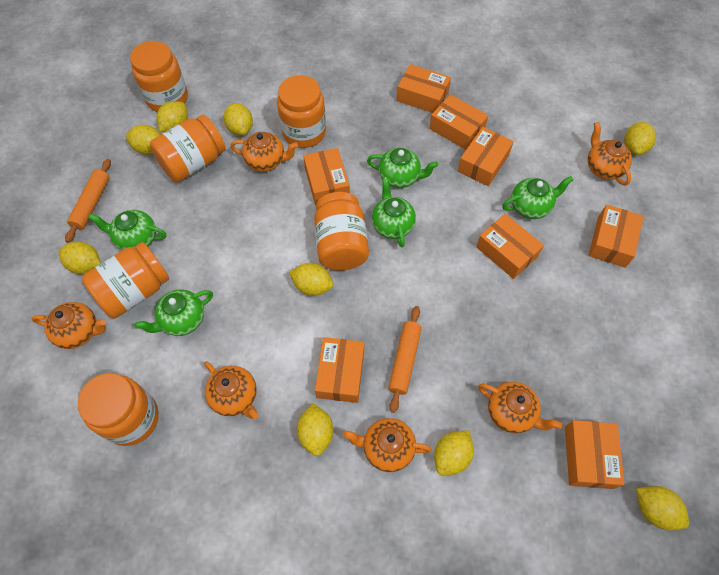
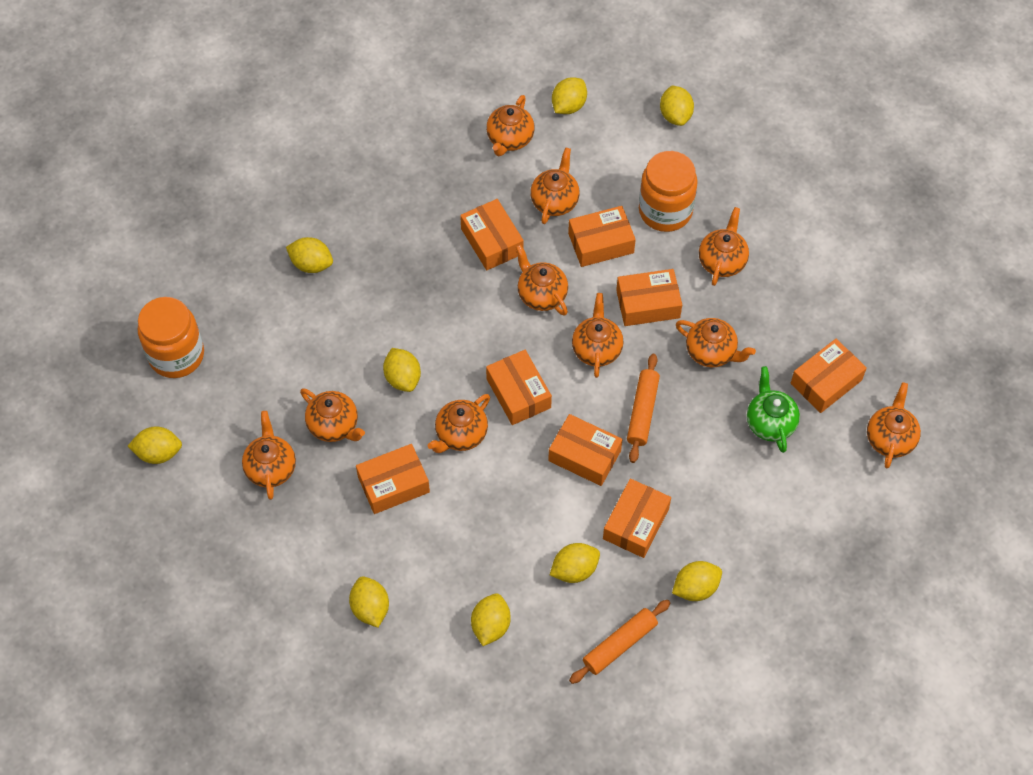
green teapot: [88,210,166,250] [134,289,213,336] [367,148,438,188] [372,177,416,247] [502,176,573,219] = 5 -> [747,366,800,453] = 1
orange jar: [78,373,159,446] [82,242,169,319] [130,41,188,112] [150,115,226,182] [277,75,326,148] [314,192,369,270] = 6 -> [138,297,204,378] [639,151,698,232] = 2
orange teapot: [31,302,106,349] [204,361,259,419] [231,132,298,172] [343,418,432,472] [478,382,562,433] [588,122,632,186] = 6 -> [242,411,296,500] [300,388,365,442] [428,394,490,453] [486,95,535,156] [516,244,568,316] [530,147,580,224] [572,293,623,378] [676,318,756,367] [699,207,749,286] [867,382,921,468] = 10

